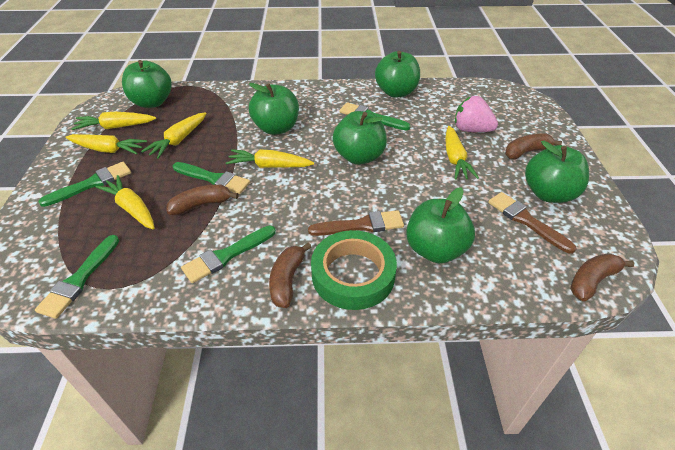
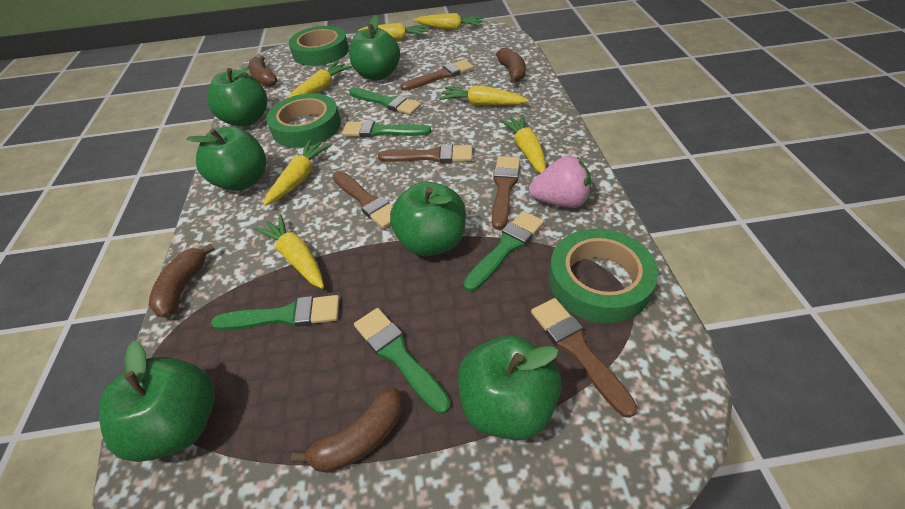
brown brush: [308,210,404,236] [488,192,576,254] = 2 -> [333,171,393,229] [378,144,472,163] [401,59,474,91] [492,156,520,229] [531,298,637,418] = 5
green tape: [311,230,397,310] = 1 -> [266,93,341,148] [289,26,349,66] [549,228,658,323] = 3
yellow carrot: [66,134,147,155] [71,112,156,130] [95,175,155,229] [141,112,207,159] [226,149,314,168] [445,126,479,180] = 6 -> [253,214,324,289] [263,140,332,206] [287,61,352,98] [358,23,429,40] [414,13,484,30] [439,85,529,105] [499,114,546,174] = 7

